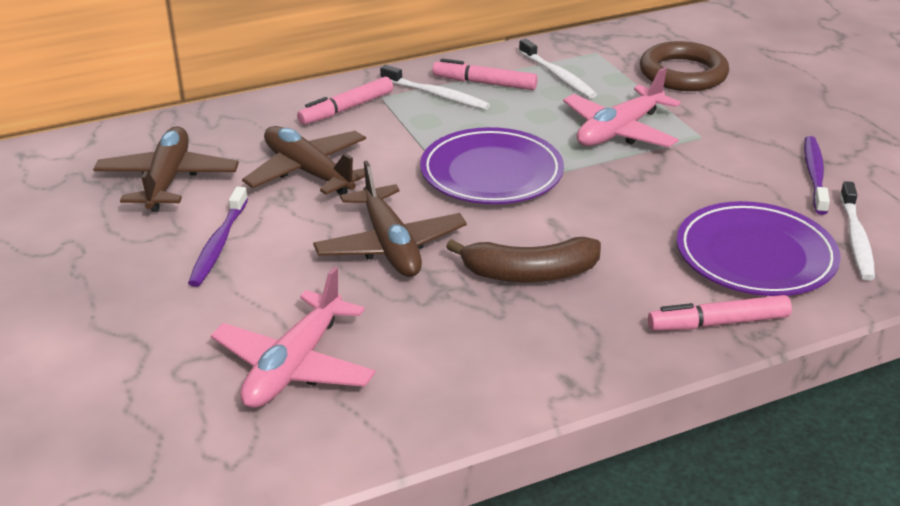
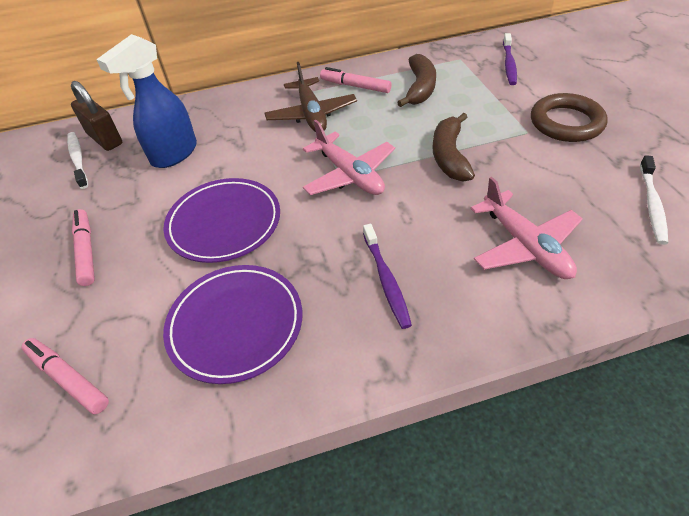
blue spray bottle: none = 0 -> [96,34,197,168] = 1
brown banana: [446,237,601,283] = 1 -> [397,54,436,107] [432,113,475,181] = 2
brown padlock: none = 0 -> [71,81,122,151] = 1
brown plane: [93,126,239,212] [242,126,366,195] [313,161,467,277] = 3 -> [264,62,357,132] = 1
white toothbrush: [380,65,490,110] [519,39,597,99] [840,181,875,281] = 3 -> [67,132,88,189] [640,155,668,245] = 2

